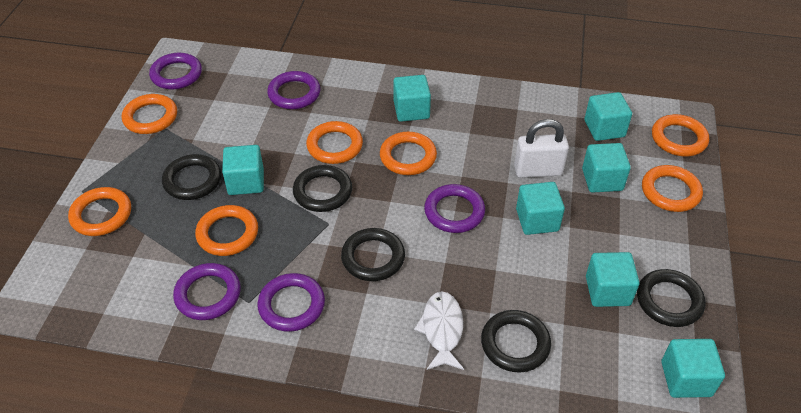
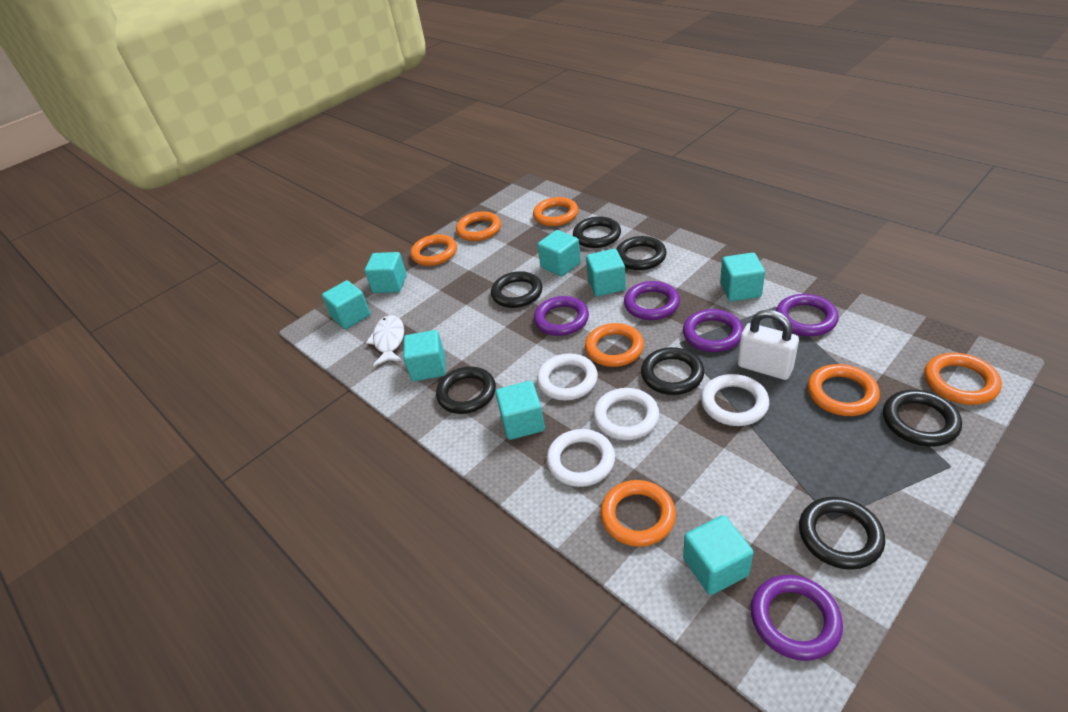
black ring: [162,154,221,200] [293,165,352,212] [341,228,405,281] [481,310,551,373] [637,269,706,327] = 5 -> [436,367,496,414] [491,271,542,308] [573,216,621,248] [616,236,667,270] [641,347,704,395] [799,497,885,570] [883,390,962,446] = 7
turquoise cube: [222,145,264,195] [393,75,431,122] [516,182,565,235] [582,143,631,193] [584,92,632,141] [586,252,639,307] [661,339,725,398] = 7 -> [322,280,370,329] [364,252,407,293] [403,330,446,381] [495,381,545,440] [537,230,581,277] [586,249,626,296] [683,515,754,595] [720,252,765,301] = 8
white ring: none = 0 -> [537,354,598,401] [547,429,615,487] [593,388,659,440] [701,374,769,426] = 4

